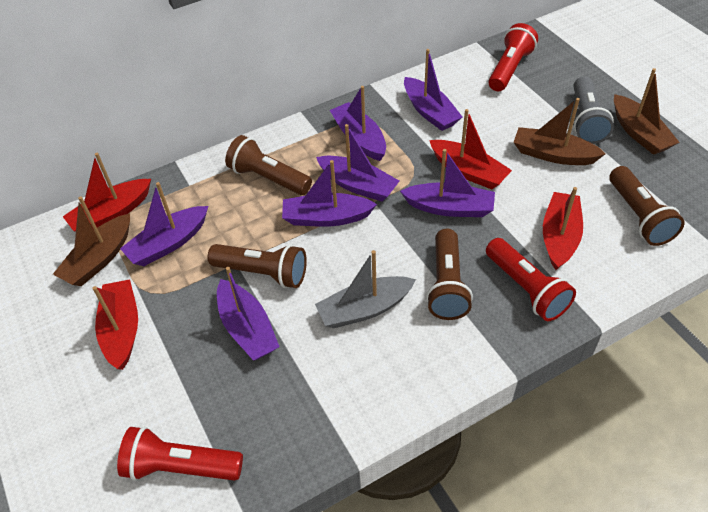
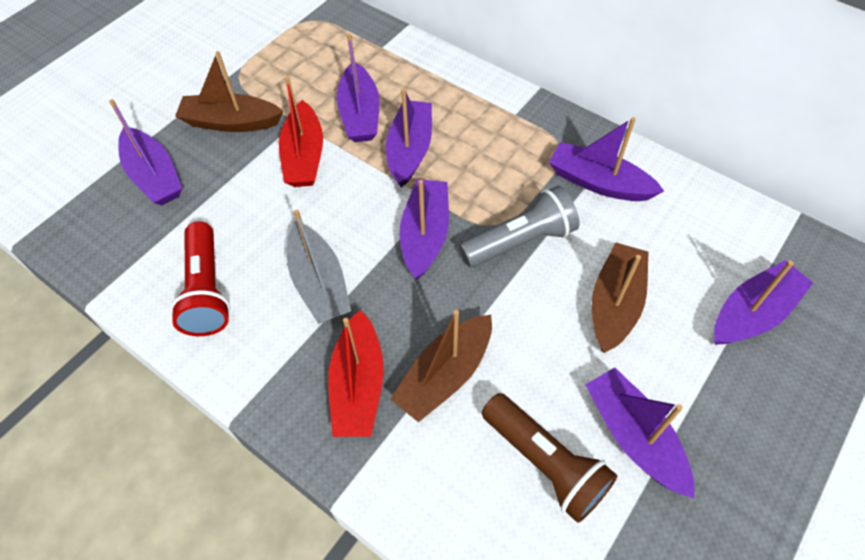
brown flashlight: [208,244,307,288] [225,135,312,195] [426,229,473,320] [609,166,685,246] = 4 -> [482,393,618,523] = 1
red boat: [63,153,151,232] [92,279,138,370] [429,109,512,189] [543,187,583,270] = 4 -> [279,77,323,187] [328,310,384,437] = 2
red flashlight: [117,426,243,481] [486,238,576,321] [488,23,538,91] = 3 -> [170,221,230,336] = 1

